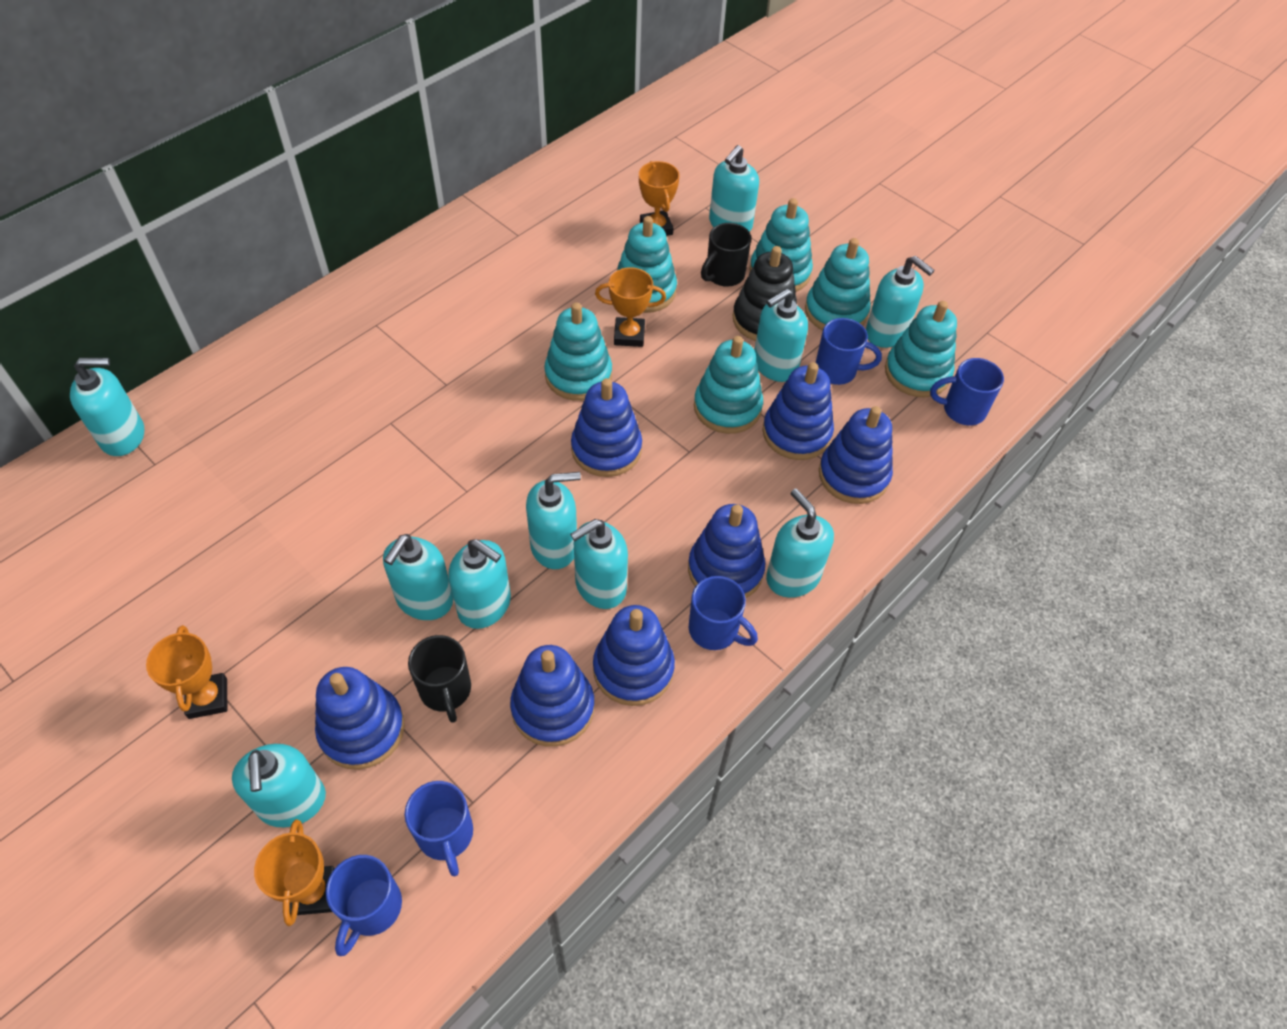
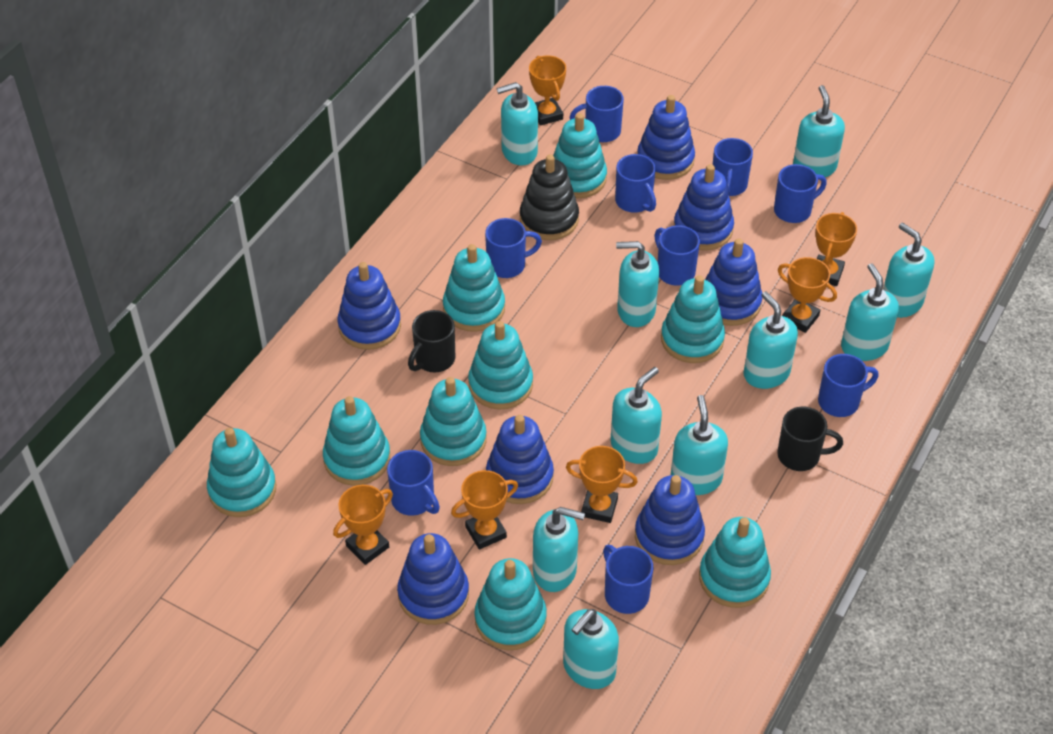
blue mug: [326,855,402,956] [405,781,473,877] [689,576,758,650] [816,318,882,385] [930,358,1004,425] = 5 -> [387,450,440,516] [485,218,542,278] [569,86,624,142] [603,545,653,614] [615,154,656,213] [654,225,700,286] [713,138,753,196] [774,164,827,223] [818,354,879,417] = 9
orange trophy: [146,625,227,719] [254,819,335,926] [595,267,666,347] [639,161,680,236] = 4 -> [333,485,393,565] [451,470,518,549] [529,56,566,126] [566,446,638,523] [778,257,837,333] [815,212,857,286] = 6
turquoise stacking toy: [544,302,612,401] [617,216,677,313] [694,336,763,434] [749,198,813,292] [805,238,871,330] [885,301,957,397] = 6 -> [207,428,276,517] [323,396,390,486] [420,377,486,466] [443,244,505,332] [468,321,533,410] [474,558,547,650] [553,113,607,198] [661,275,725,363] [699,517,771,608] = 9

